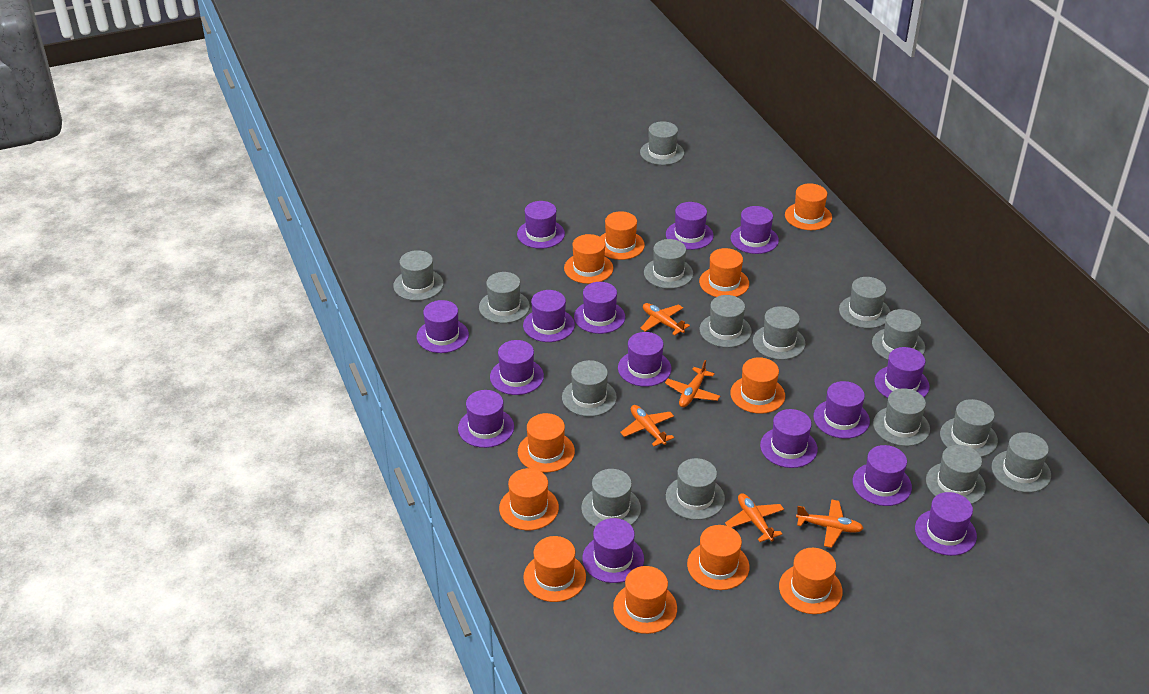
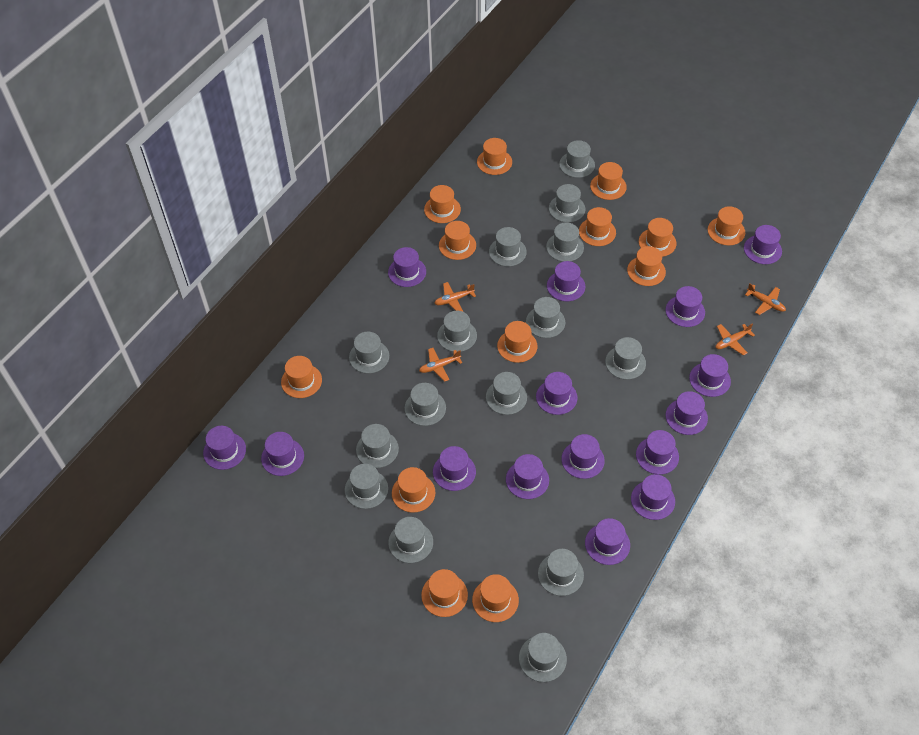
orange hat: [499,468,559,530] [518,413,575,472] [523,536,586,602] [564,234,613,284] [600,211,645,260] [613,566,677,634] [687,525,749,590] [699,248,749,297] [730,357,785,414] [779,548,843,614] [785,183,832,230] = 11 -> [281,356,322,398] [392,467,435,513] [421,569,468,617] [424,185,461,223] [439,221,476,260] [472,574,519,622] [477,138,512,175] [497,321,537,363] [579,207,616,246] [590,162,627,200] [627,246,666,286] [639,218,676,257] [708,206,745,245] = 13
orange plane: [620,405,674,446] [640,303,690,335] [665,360,720,407] [725,493,784,542] [796,499,864,548] = 5 -> [419,348,462,382] [434,282,476,312] [716,323,755,356] [745,283,786,315] = 4

